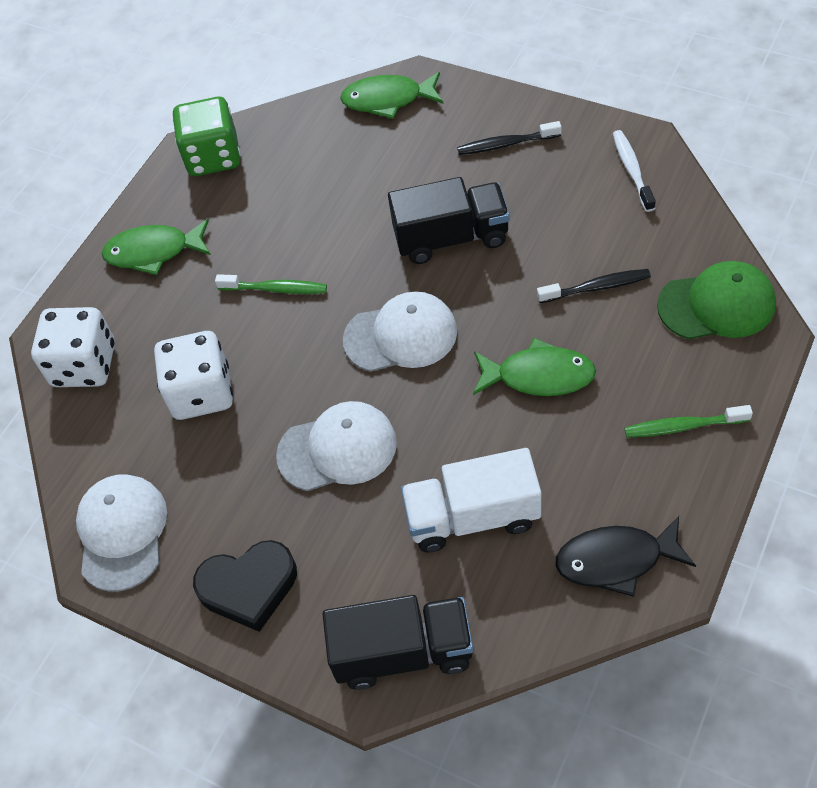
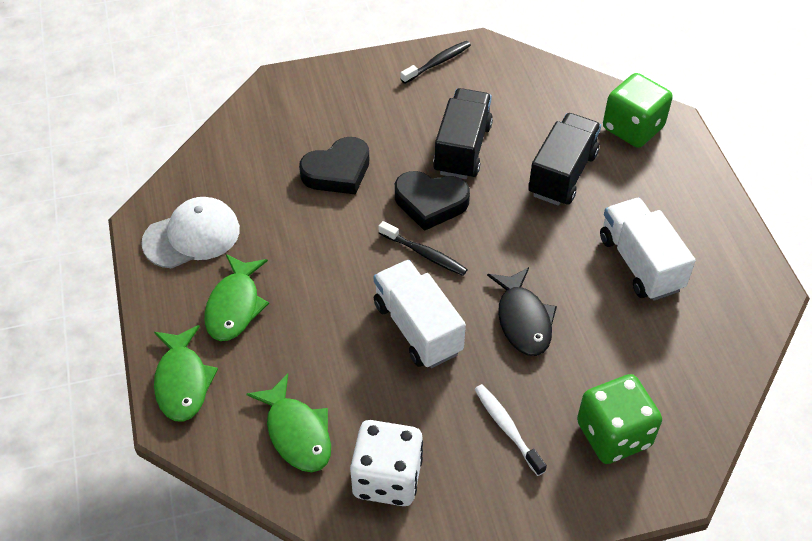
black heart: [193,540,297,632] = 1 -> [299,137,369,195] [395,171,470,231] = 2
green cap: [657,261,776,339] = 1 -> none = 0
green dice: [173,97,241,176] = 1 -> [577,374,662,464] [603,73,673,148] = 2
green toothbrush: [215,274,327,294] [624,405,753,437] = 2 -> none = 0
white cap: [76,474,167,592] [276,401,397,491] [343,291,457,372] = 3 -> [141,197,240,268] = 1
white dice: [31,307,115,387] [154,331,233,420] = 2 -> [350,420,423,506] = 1
white truck: [401,448,541,553] = 1 -> [374,260,466,368] [600,198,696,301] = 2

